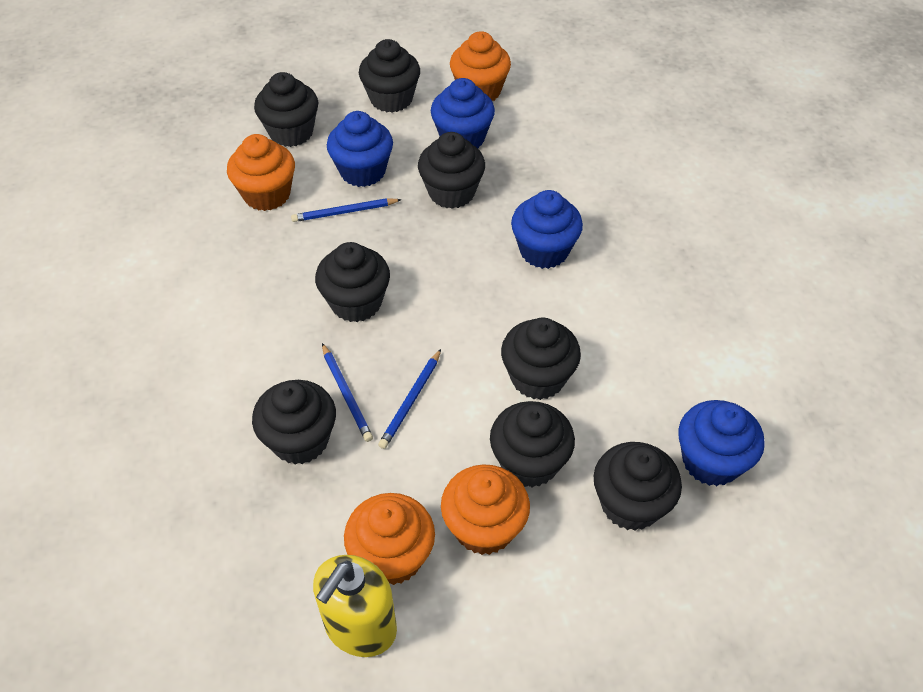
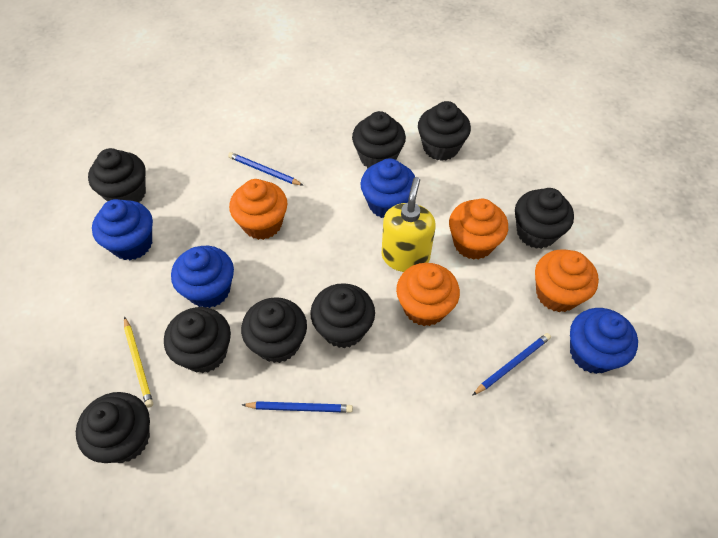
yellow pencil: none = 0 -> [124,316,153,408] = 1

